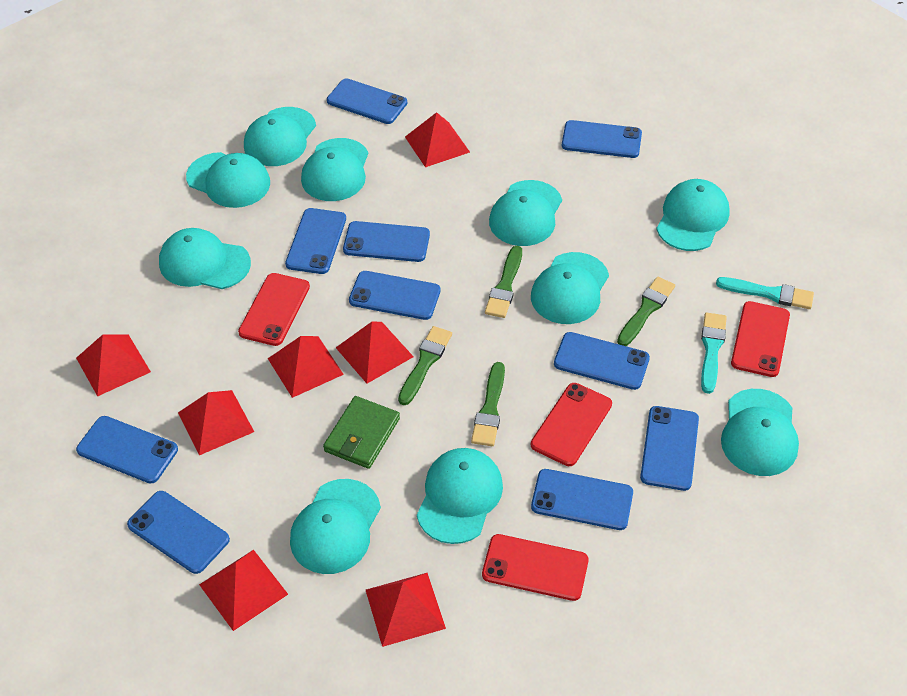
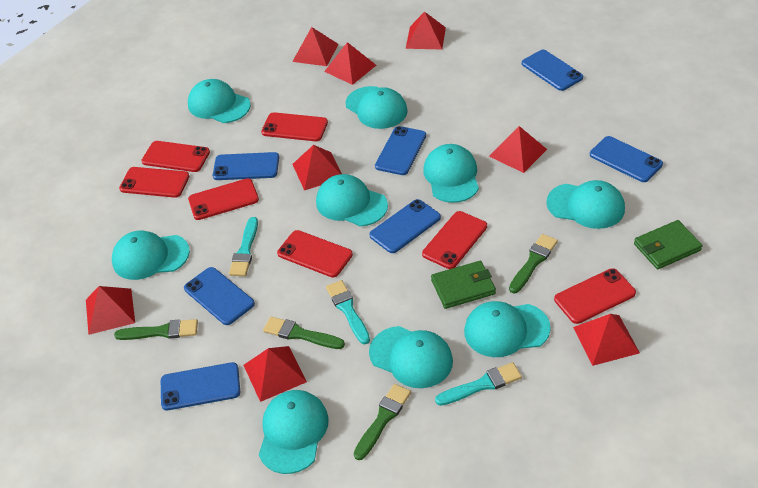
blue phone: [76,416,178,484] [127,491,230,574] [285,208,346,274] [327,78,407,124] [343,221,430,262] [349,271,440,320] [531,469,633,530] [554,332,650,390] [562,120,642,158] [640,406,699,491] = 10 -> [161,362,240,411] [184,267,255,325] [213,152,279,180] [369,199,441,253] [375,126,426,175] [522,50,583,91] [590,136,663,182] = 7
green wallet: [323,396,400,469] = 1 -> [431,261,496,309] [634,220,703,269] = 2
red phone: [238,273,310,346] [482,534,589,601] [531,383,612,466] [731,301,790,377] = 4 -> [119,167,189,198] [141,141,210,172] [188,178,259,220] [261,112,328,141] [277,230,353,278] [422,211,487,269] [554,268,636,324] = 7
red pyramid: [76,334,151,397] [178,390,254,455] [199,550,288,631] [268,336,344,398] [336,321,414,383] [366,573,446,647] [405,112,470,167] = 7 -> [86,286,135,335] [244,346,307,402] [292,27,339,66] [293,145,342,190] [324,42,376,85] [406,12,446,49] [489,126,547,173] [573,314,640,366] = 8
turquoise brush: [701,312,727,394] [716,277,814,309] = 2 -> [229,217,258,276] [326,280,370,344] [435,362,522,406] = 3
turquoise cap: [159,228,251,289] [186,152,270,208] [244,107,316,166] [290,479,381,574] [301,138,368,201] [417,448,503,544] [489,180,562,246] [531,252,609,324] [656,179,730,251] [721,389,799,476] = 10 -> [112,231,190,280] [188,79,250,123] [259,390,329,474] [316,174,388,226] [345,86,408,129] [369,326,453,388] [423,144,479,203] [464,301,551,357] [546,180,625,229] = 9

